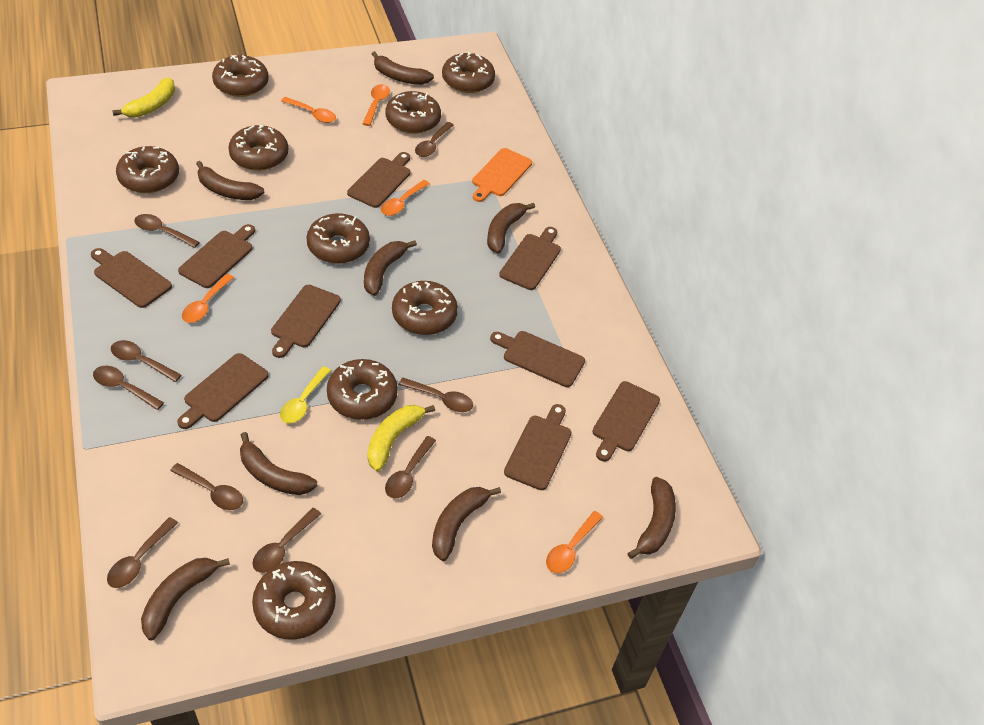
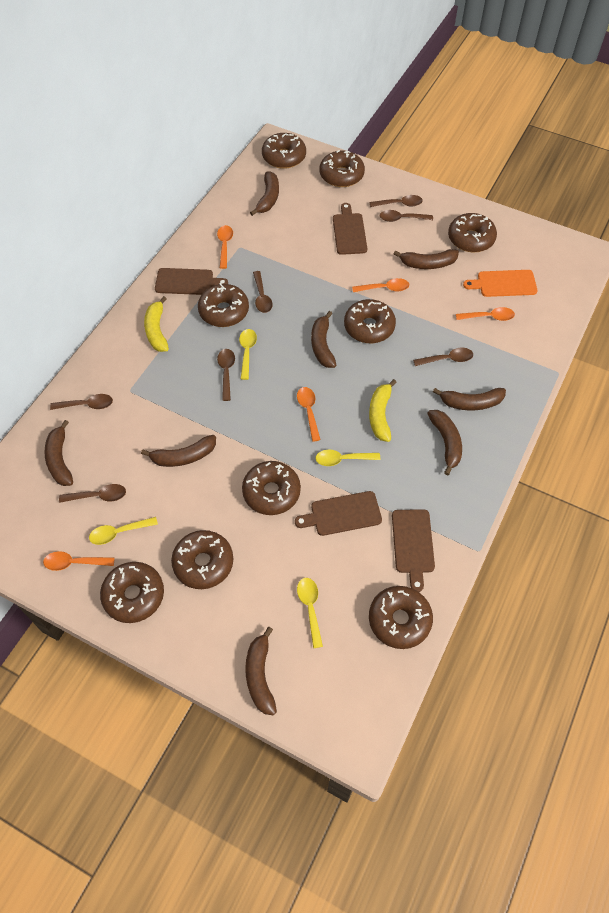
brown cutting board: [91,248,172,308] [177,353,269,429] [178,224,255,288] [271,285,341,358] [347,152,411,208] [490,331,585,387] [499,227,561,290] [504,404,572,490] [592,381,660,461] = 9 -> [155,268,228,295] [295,491,382,536] [333,203,367,255] [392,509,435,592] = 4
brown spoon: [93,366,164,410] [107,517,178,588] [111,340,181,382] [134,214,200,248] [170,463,243,510] [253,508,321,573] [385,436,436,499] [398,378,473,412] [415,122,454,157] = 9 -> [50,394,113,410] [59,484,126,503] [217,349,235,401] [253,271,273,313] [370,195,423,207] [379,210,433,222] [413,347,473,366] = 7
yellow spoon: [280,366,331,424] = 1 -> [89,517,158,545] [239,329,257,380] [297,578,323,648] [315,450,380,466] = 4

